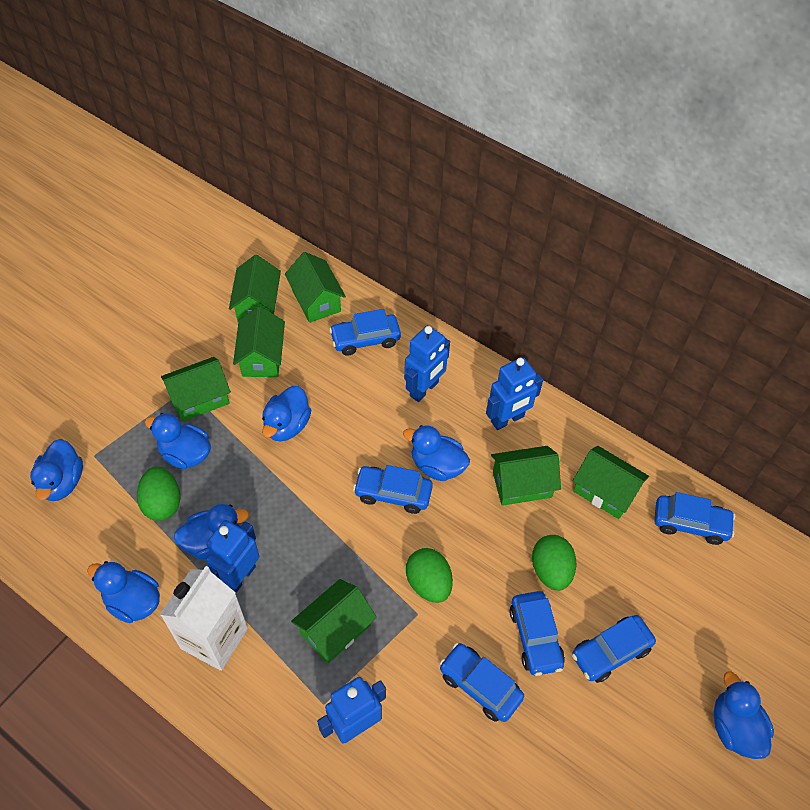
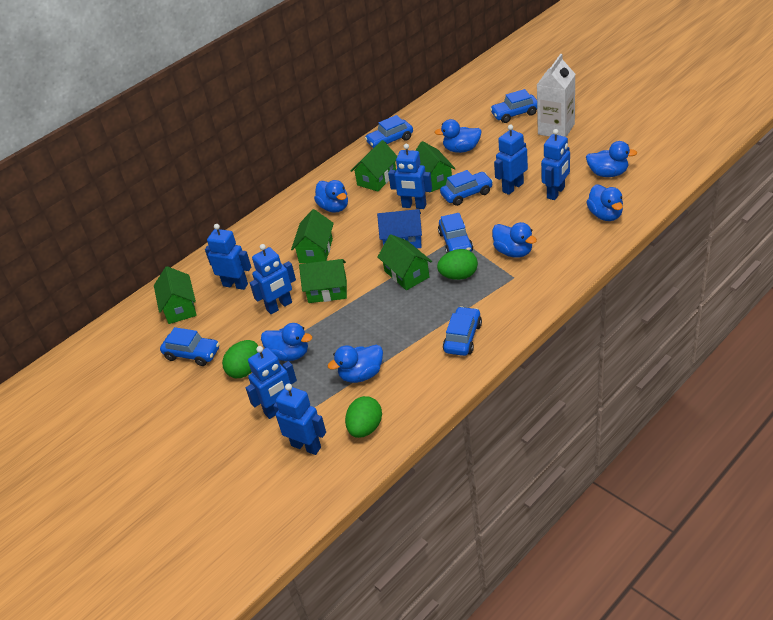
blue house: none = 0 -> [377,209,422,248] = 1
blue robot: [206,520,260,594] [317,677,386,744] [404,325,450,402] [486,357,543,430] = 4 -> [205,224,251,290] [246,346,297,419] [250,244,296,314] [273,384,326,455] [388,144,432,209] [494,124,528,195] [541,129,570,200] = 7
green house: [161,357,231,422] [229,255,281,322] [233,306,285,377] [285,252,346,323] [291,579,377,664] [491,446,561,506] [573,446,649,519] = 7 -> [154,266,197,324] [291,209,334,263] [299,259,347,303] [351,140,397,191] [378,234,432,290] [415,141,456,192] = 6

